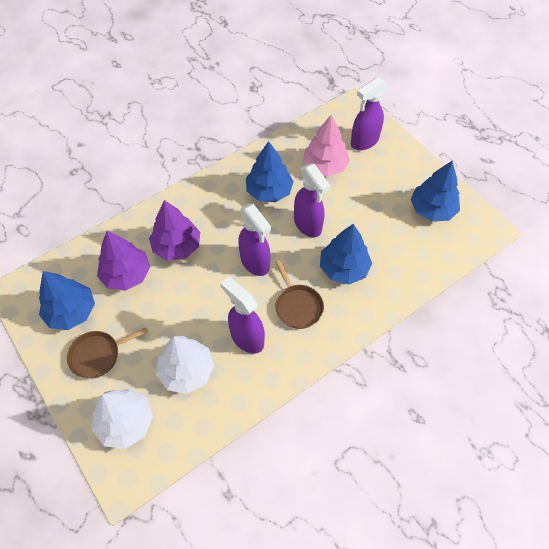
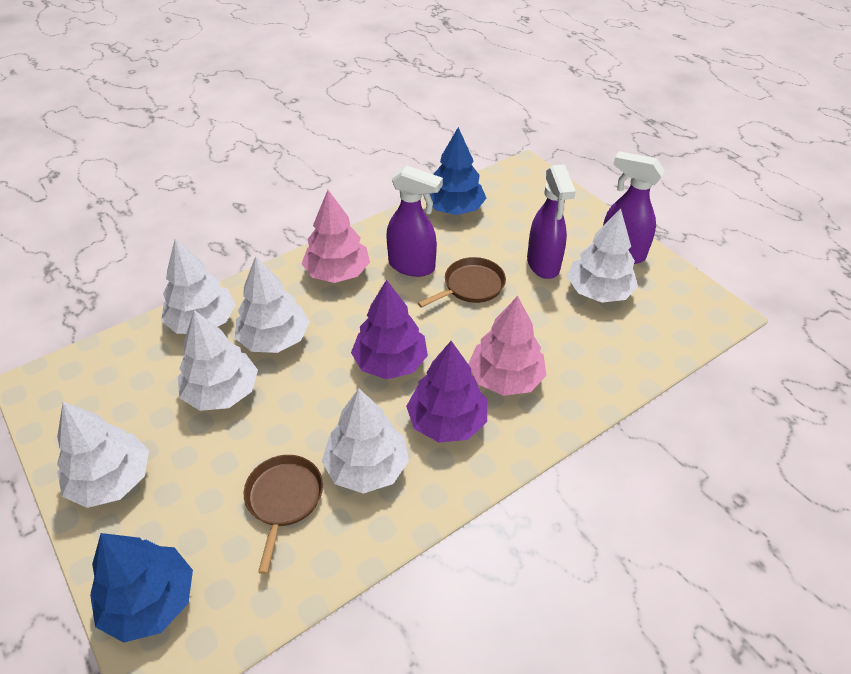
blue tree: [39,271,95,330] [246,141,294,202] [320,224,372,284] [410,161,460,222] = 4 -> [90,533,193,643] [430,127,486,215] = 2
pink tree: [303,115,350,176] = 1 -> [301,190,370,283] [468,296,546,396] = 2
purple spray bottle: [220,277,265,354] [238,203,271,276] [294,164,331,237] [351,77,388,150] = 4 -> [386,165,443,277] [527,164,576,279] [603,151,665,264] = 3
white tree: [92,388,153,449] [156,336,214,394] = 2 -> [57,402,149,508] [161,239,236,334] [178,310,258,411] [235,256,309,353] [322,388,409,494] [567,209,638,303] = 6

